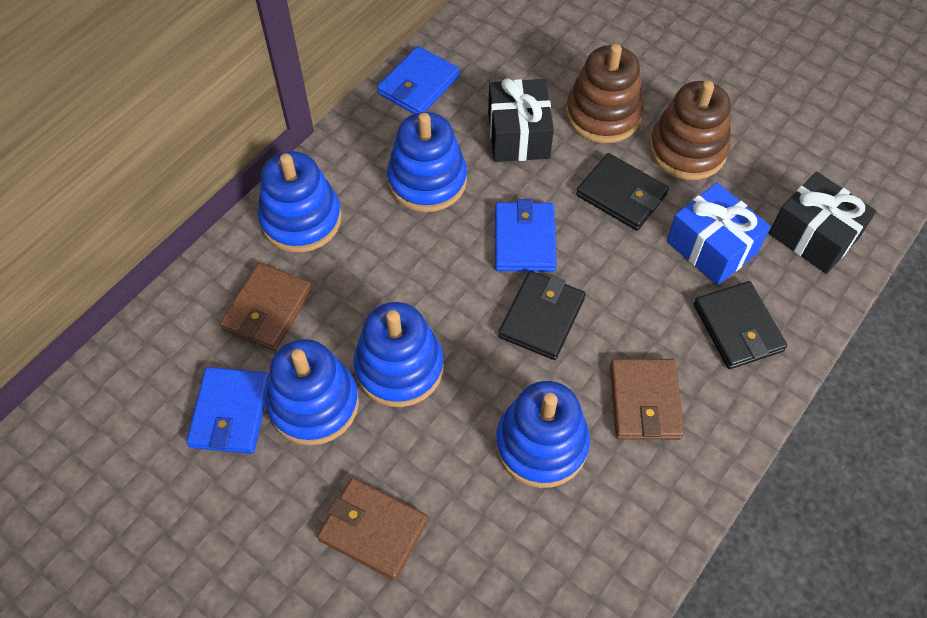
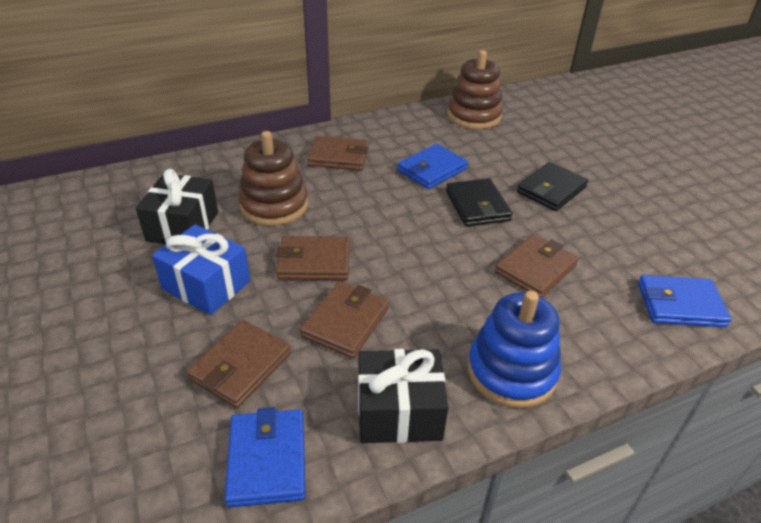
black wallet: [498,271,586,360] [576,153,669,231] [694,281,787,369] = 3 -> [446,178,513,227] [517,162,588,211] = 2
blue stacking toy: [258,151,342,253] [266,339,359,445] [354,302,444,407] [387,112,467,212] [496,381,590,488] = 5 -> [468,291,561,408] = 1
brown wallet: [220,263,313,351] [317,478,428,580] [610,359,684,440] = 3 -> [186,320,291,408] [276,236,350,280] [300,282,389,358] [306,136,369,171] [495,234,579,298] = 5

